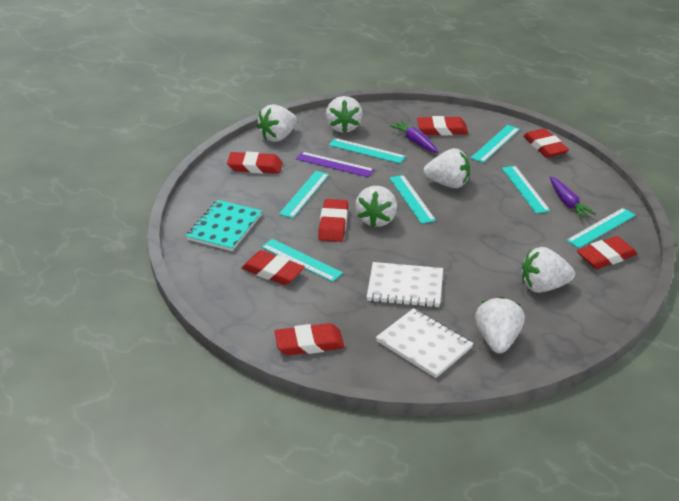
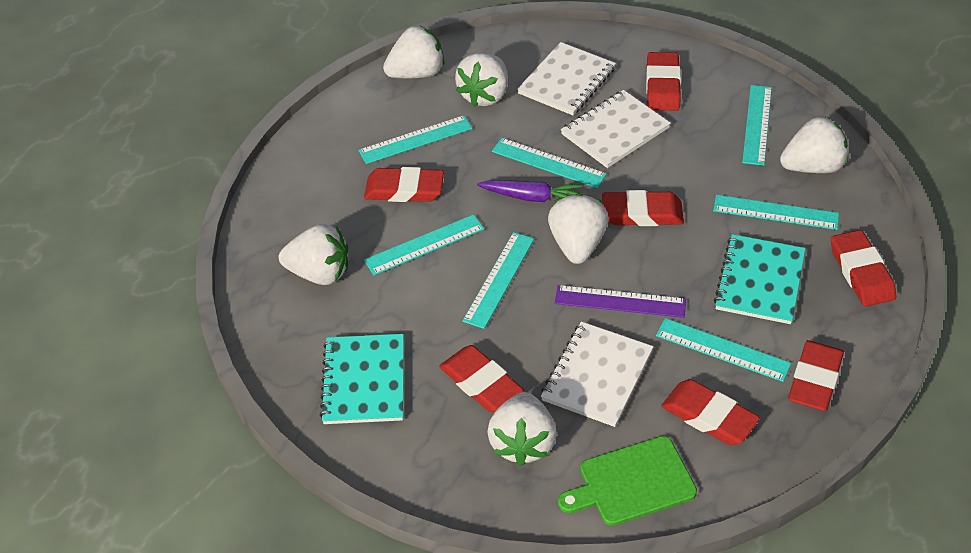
green cutting board: none = 0 -> [558,436,697,526] = 1
purple carrot: [390,121,439,153] [549,176,596,219] = 2 -> [477,180,583,202] = 1
turquoise notebook: [186,200,262,251] = 1 -> [320,334,404,424] [714,234,806,324] = 2
white notebook: [367,262,443,308] [376,308,474,378] = 2 -> [517,42,616,115] [541,322,653,427] [561,90,671,168] = 3

